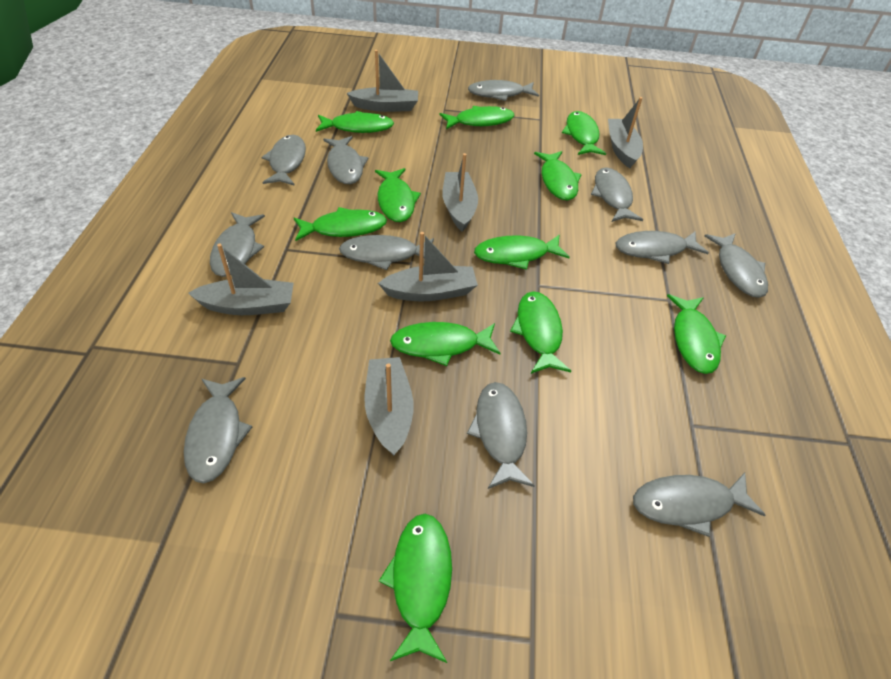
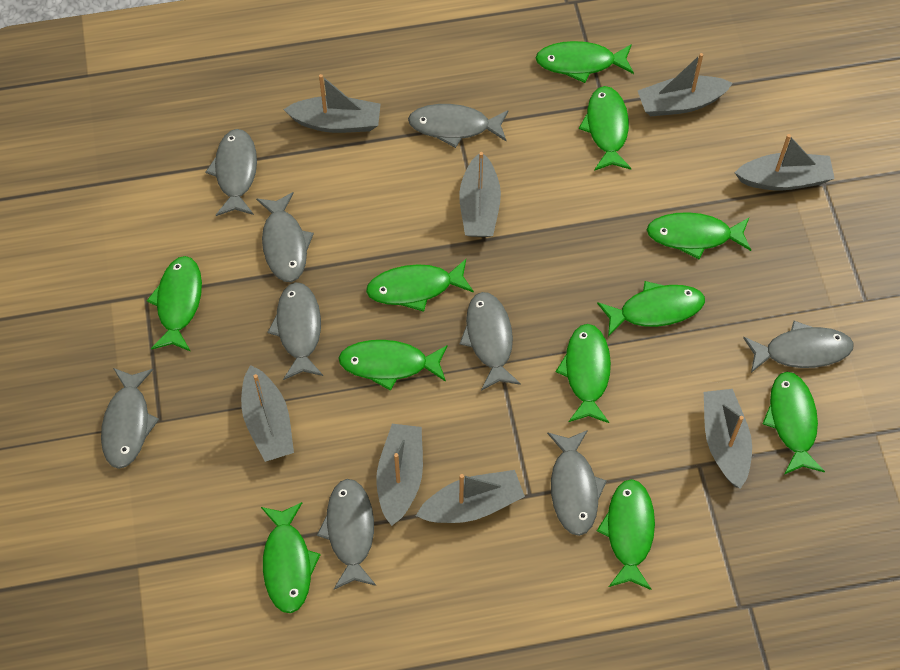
grey boat: [188,244,294,315] [347,50,418,112] [365,357,414,456] [378,232,478,301] [442,153,478,232] [608,97,643,168] = 6 -> [241,365,294,462] [283,74,381,133] [376,424,423,526] [416,470,525,523] [459,152,501,237] [638,53,733,116] [704,389,752,489] [735,134,835,191] = 8
grey fish: [184,377,252,483] [210,212,265,277] [262,135,306,186] [323,136,369,184] [339,235,434,270] [467,382,535,489] [468,80,539,101] [591,167,643,222] [616,231,709,264] [633,473,765,537] [704,233,768,298] = 11 -> [101,368,159,469] [206,129,257,216] [256,192,314,282] [267,282,323,380] [317,479,376,589] [408,104,508,148] [459,292,521,391] [547,430,607,536] [743,321,854,373] = 9

